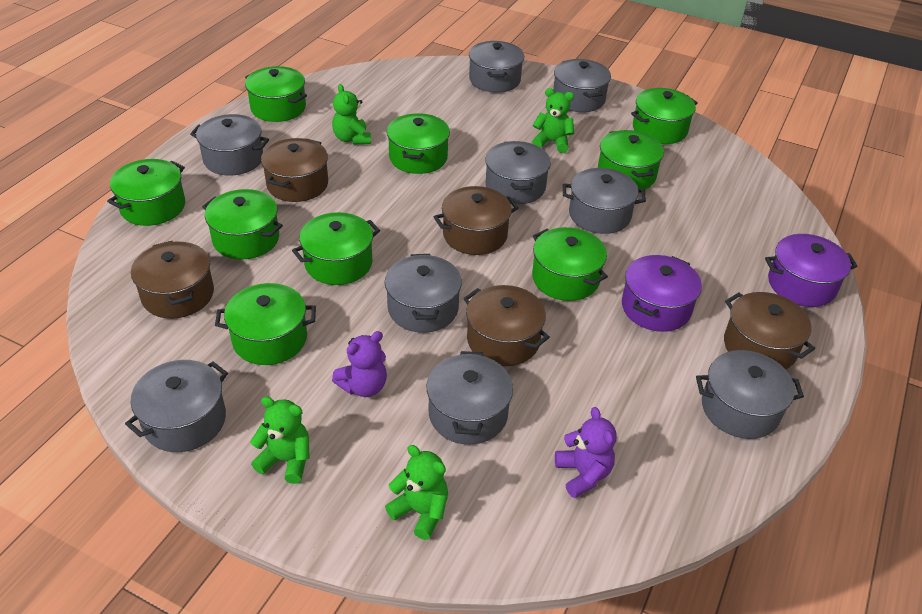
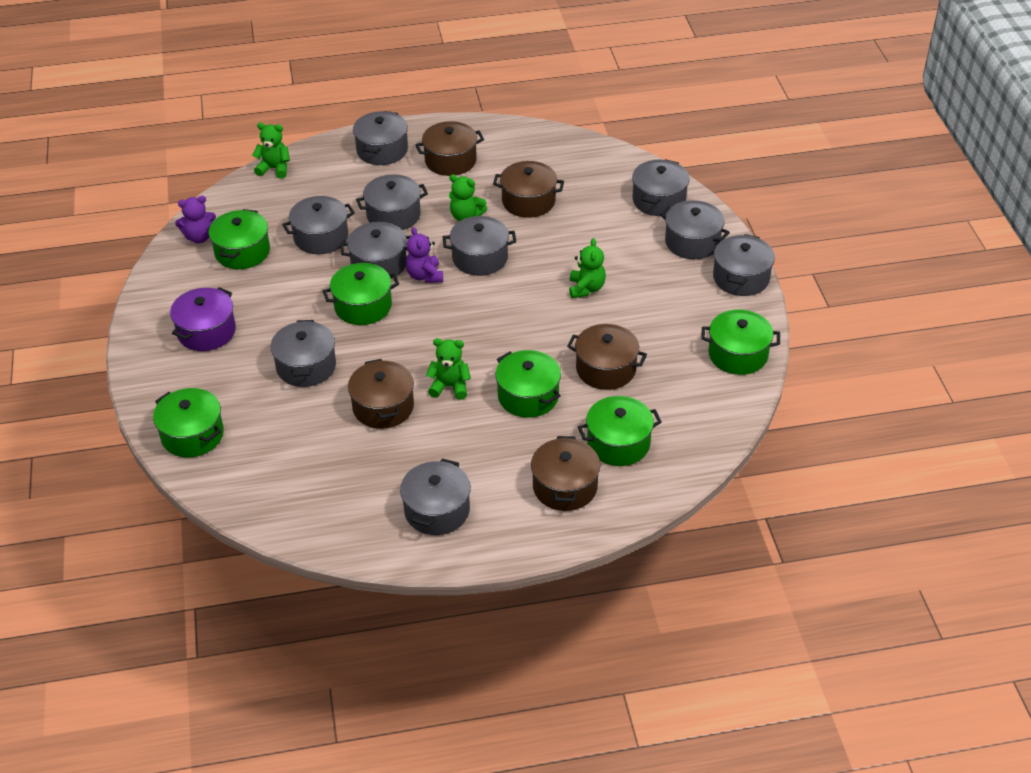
green pot: [107,159,185,226] [202,189,283,259] [215,283,316,365] [245,66,307,122] [292,212,380,285] [387,113,450,174] [532,227,608,301] [598,130,664,190] [631,88,698,144] = 9 -> [153,388,224,458] [209,209,270,269] [323,263,399,325] [495,350,561,418] [578,396,662,466] [701,310,780,375] = 6
grey pot: [125,360,228,452] [190,114,269,176] [385,254,462,333] [427,351,513,445] [469,41,524,93] [485,141,551,204] [553,59,611,112] [563,168,646,234] [696,350,804,439] = 9 -> [271,320,336,387] [282,196,355,254] [340,222,412,279] [353,111,408,165] [356,174,428,230] [400,458,471,535] [443,216,516,276] [632,159,690,216] [660,200,730,259] [713,234,775,296] = 10
purple pot: [622,255,702,332] [765,234,858,307] = 2 -> [170,287,236,351] = 1

